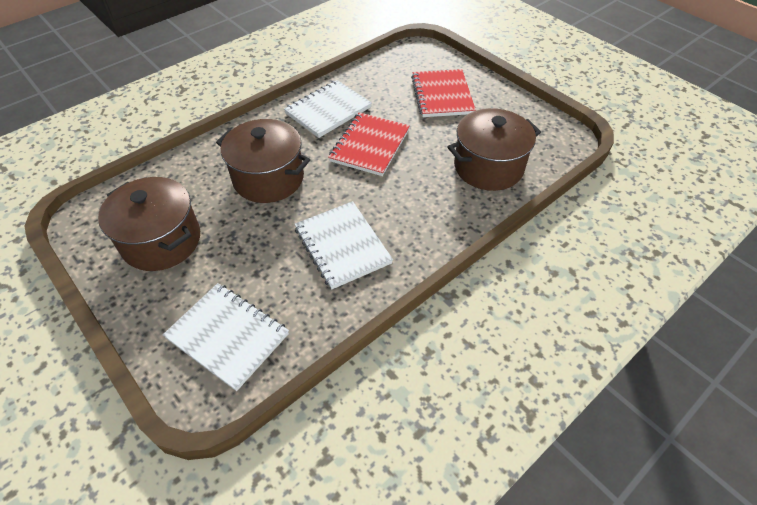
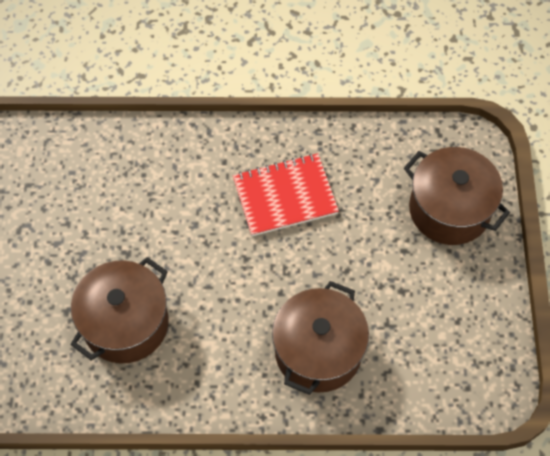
red notebook: [328,112,410,176] [411,69,476,117] = 2 -> [233,153,339,236] = 1
white notebook: [163,283,289,391] [284,80,372,138] [294,201,393,290] = 3 -> none = 0

